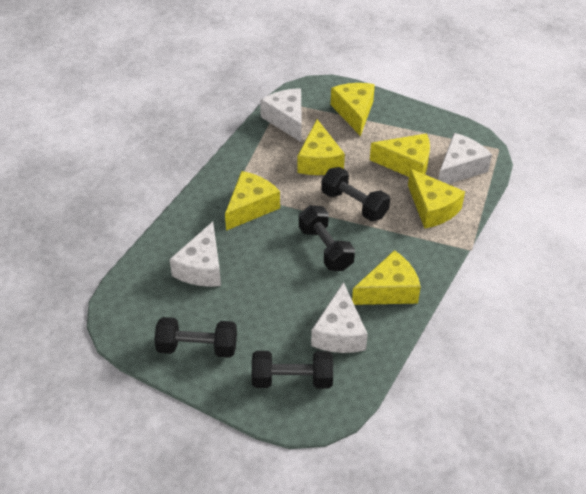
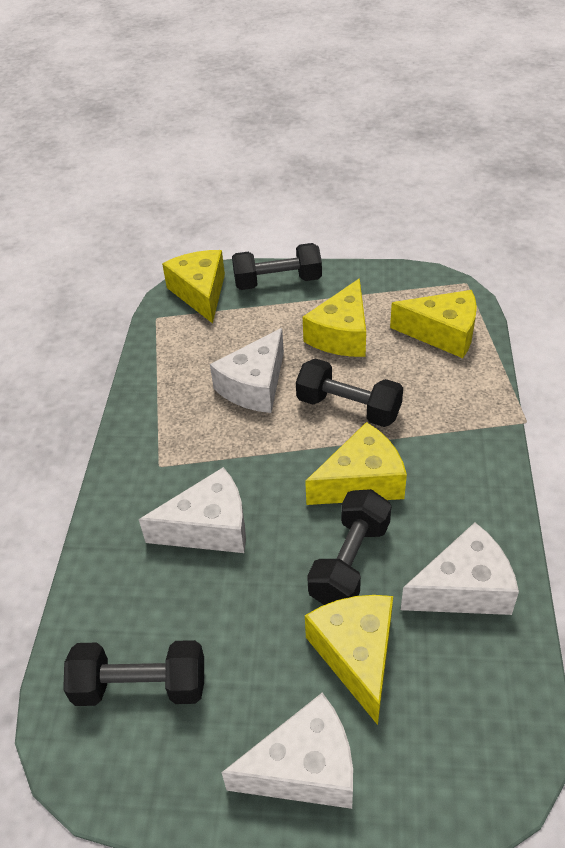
yellow cheese: [225,171,280,231] [297,119,345,175] [331,83,375,136] [352,250,421,305] [370,133,430,177] [408,169,465,229] = 6 -> [162,250,225,324] [303,278,366,357] [305,422,407,505] [305,595,393,725] [390,290,477,358] = 5

